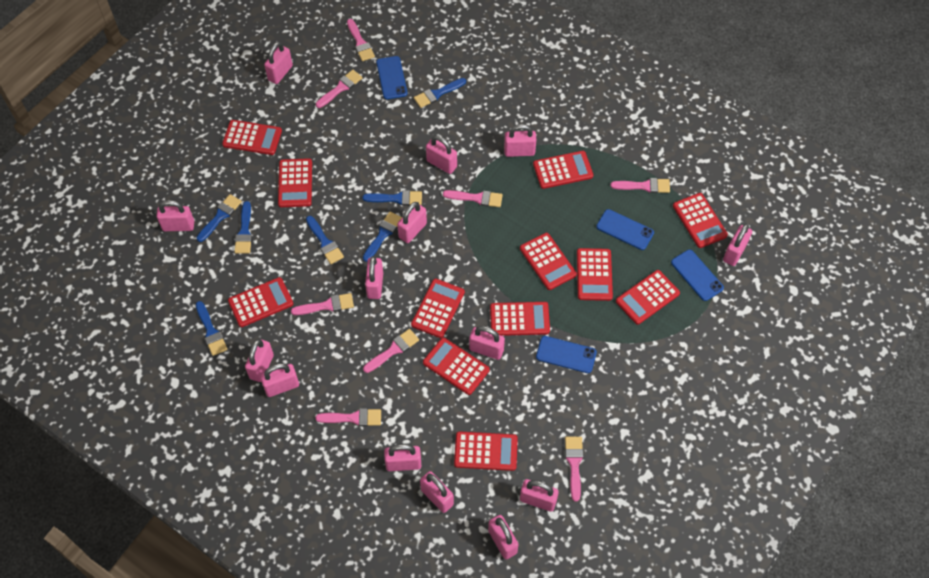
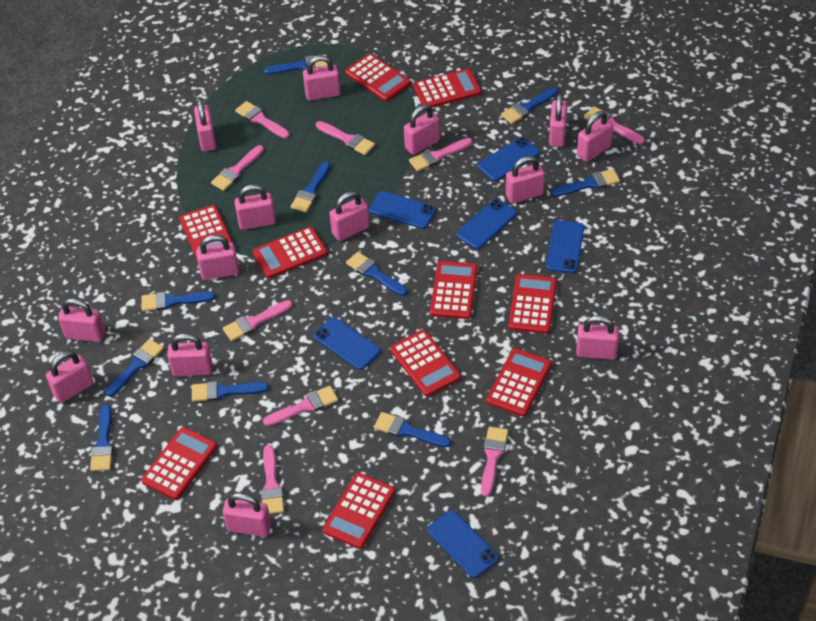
blue brush: [196,301,228,356] [197,194,242,242] [234,201,252,254] [306,216,344,264] [362,190,422,206] [363,212,402,262] [414,78,466,108] = 7 -> [90,404,113,471] [105,339,164,397] [142,292,215,311] [192,381,269,402] [264,54,328,74] [290,161,330,212] [346,252,407,296] [374,412,451,447] [501,88,558,124] [551,169,620,196] = 10
blue phone: [376,56,408,99] [536,336,597,373] [596,209,654,250] [671,249,724,301] = 4 -> [313,317,381,370] [369,191,436,229] [427,510,499,578] [456,199,517,249] [477,137,540,181] [546,220,584,273] = 6
pink brush: [291,293,354,315] [315,409,381,426] [316,70,362,108] [347,19,375,61] [363,329,419,373] [443,190,503,207] [565,437,584,502] [610,178,670,193] = 8 -> [211,145,264,191] [223,300,292,341] [235,101,290,138] [261,445,284,514] [263,386,338,426] [316,121,375,155] [409,138,472,171] [481,427,508,497] [584,106,645,144] = 9
red calculator: [222,120,282,155] [228,277,293,327] [278,158,312,207] [411,279,465,338] [423,337,490,395] [454,431,518,471] [490,302,550,336] [520,233,577,290] [533,151,593,189] [577,248,613,301] [616,270,680,325] [673,193,728,248] = 12 -> [141,427,217,500] [179,205,236,261] [253,227,328,278] [322,473,395,549] [345,53,411,101] [390,330,461,396] [413,68,481,108] [430,261,478,319] [486,348,551,416] [508,274,557,334] = 10

